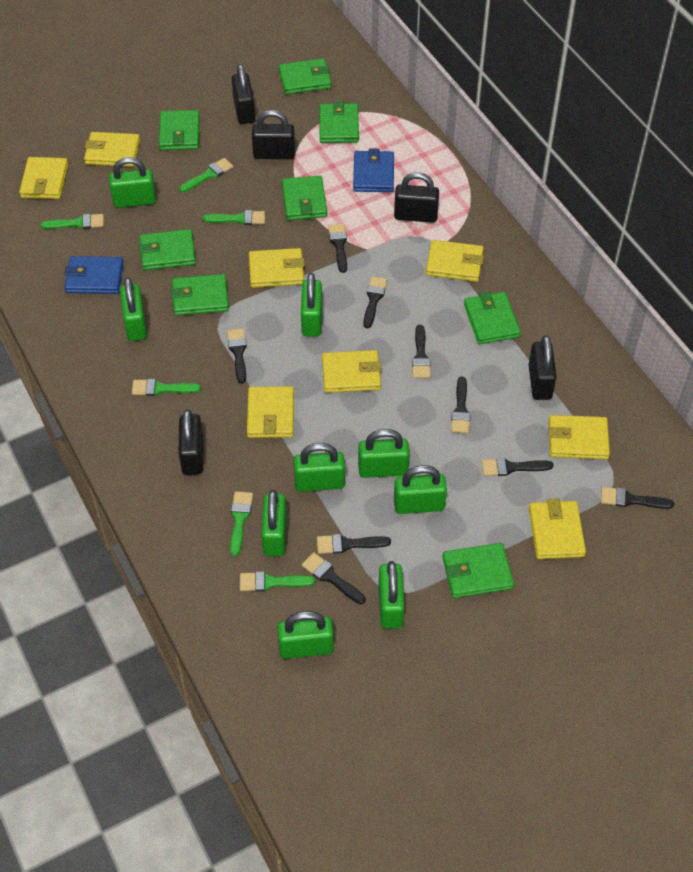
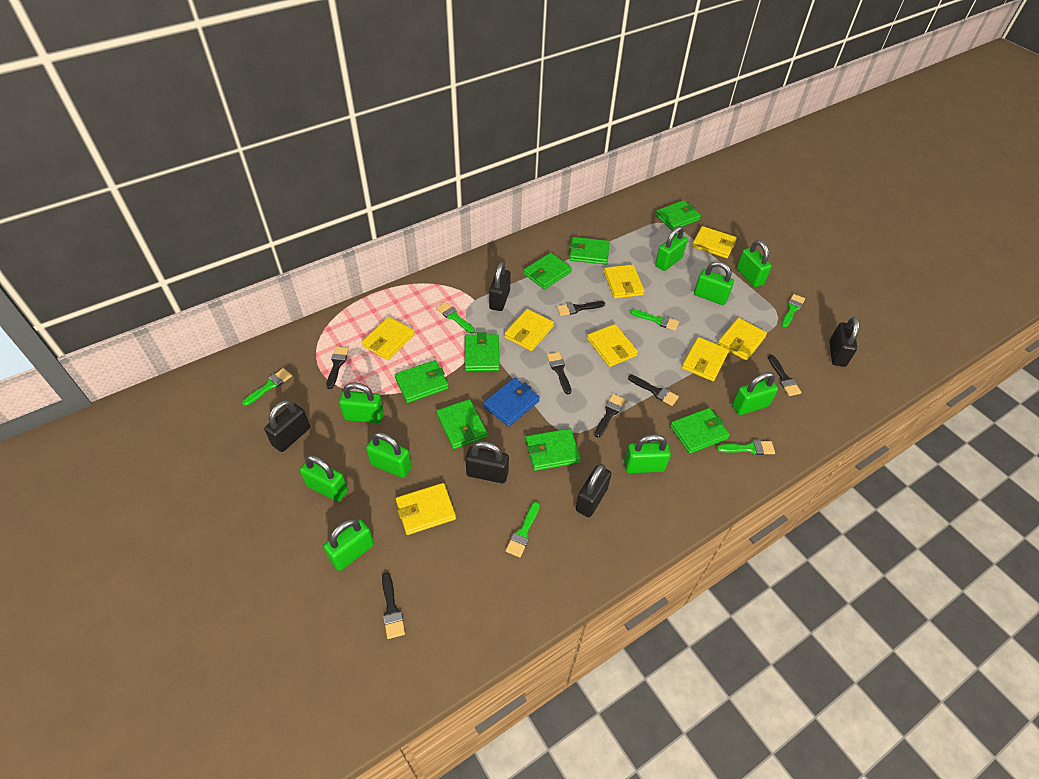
black brush: [227,328,247,384] [302,552,365,604] [317,534,391,554] [328,223,347,273] [363,276,387,328] [412,325,430,378] [451,377,470,433] [482,458,554,476] [601,487,674,509] = 9 -> [326,346,349,389] [382,572,405,639] [547,352,571,394] [557,301,605,316] [595,394,625,437] [628,375,679,406] [768,355,802,396] = 7
blue wallet: [64,256,123,294] [353,149,394,192] = 2 -> [483,378,540,427] = 1

